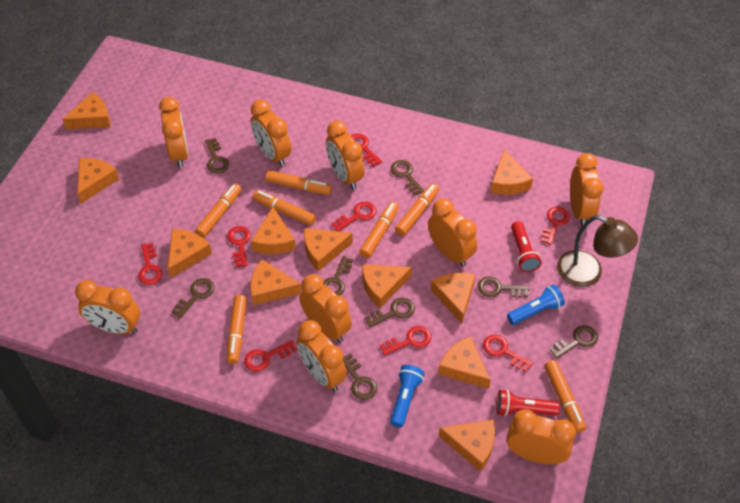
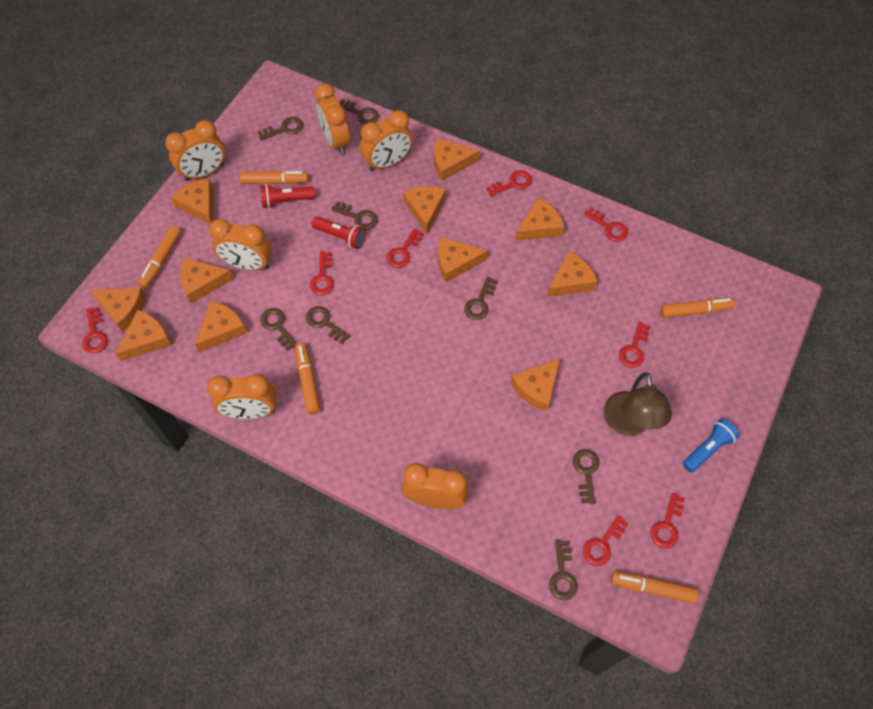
blue flashlight: [390,365,425,427] [507,284,565,325] = 2 -> [683,419,740,473] = 1
orange clock: [75,280,140,334] [159,97,188,168] [251,100,291,167] [297,320,347,392] [300,274,352,342] [326,121,364,190] [428,199,477,267] [506,409,576,464] [570,153,604,226] = 9 -> [165,120,225,181] [207,374,276,419] [209,219,272,270] [315,83,350,155] [360,110,413,171] [402,463,469,509] = 6
orange marker: [195,183,242,238] [227,295,247,364] [253,190,316,226] [265,170,332,195] [359,201,399,258] [395,183,439,236] [545,360,586,433] = 7 -> [138,226,181,288] [240,171,309,184] [295,343,320,414] [611,571,699,604] [660,298,735,318] = 5

